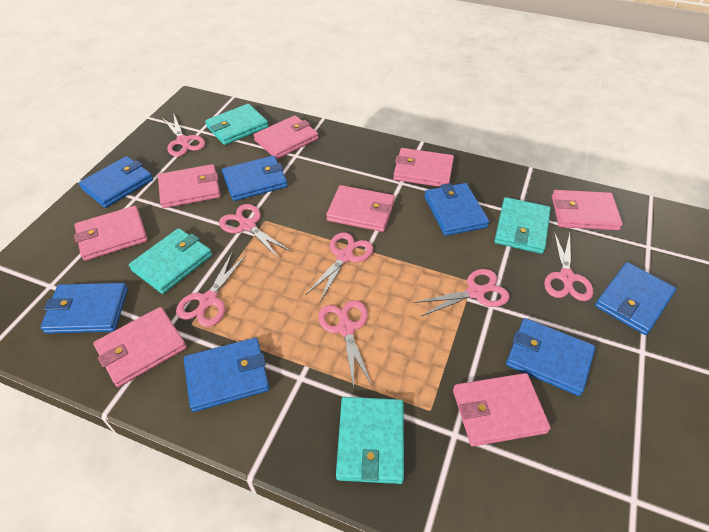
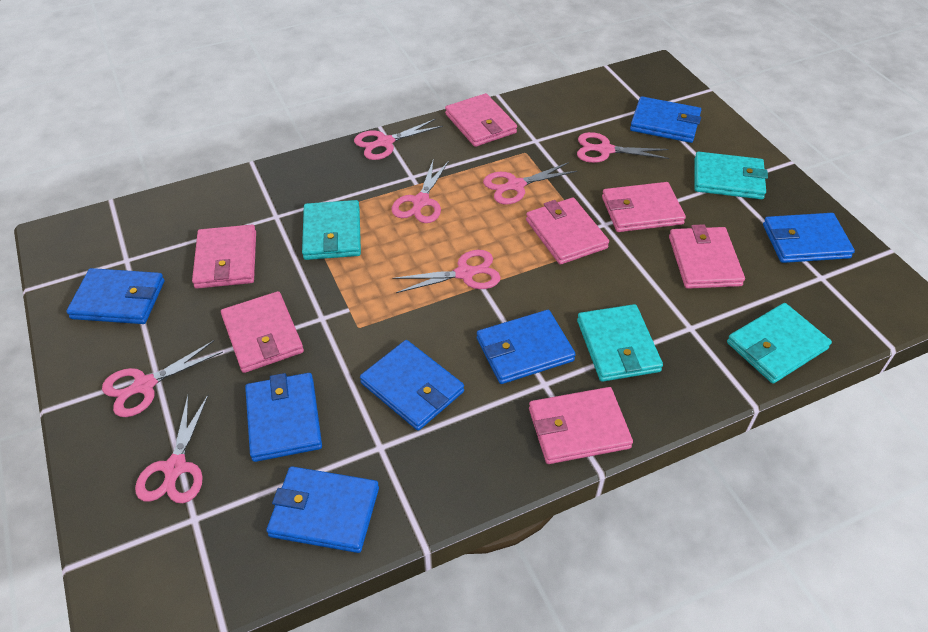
pink wallet: [74,206,148,261] [93,307,187,387] [158,164,220,208] [254,115,318,159] [326,185,395,232] [393,148,454,187] [453,373,551,446] [552,190,623,230] = 8 -> [192,225,256,289] [221,291,304,373] [445,93,517,147] [526,197,609,265] [529,387,633,464] [602,182,686,232] [669,224,745,289] = 7

